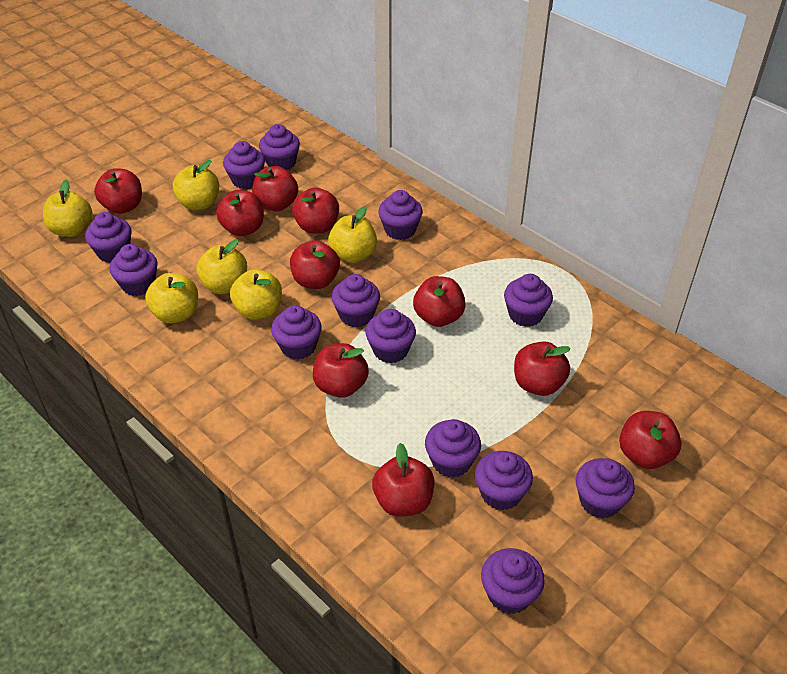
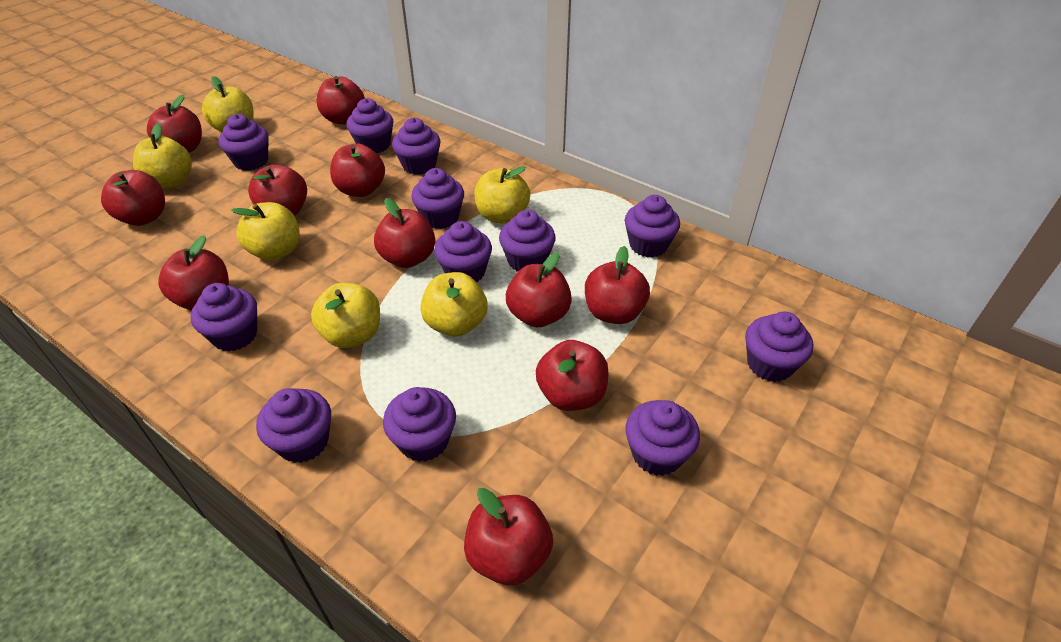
purple cupcake: [85,212,131,263] [110,244,158,296] [223,141,265,189] [259,124,300,170] [271,305,322,360] [331,274,380,327] [365,309,416,363] [378,190,422,240] [425,419,481,478] [475,451,533,511] [481,548,545,614] [504,274,553,327] [576,458,635,518] = 13 -> [191,283,257,352] [219,114,268,171] [256,388,331,463] [346,98,394,154] [383,387,456,462] [392,118,441,175] [411,168,464,229] [434,221,492,282] [499,210,556,272] [625,195,680,258] [625,400,700,476] [745,312,813,382] = 12
red apple: [94,168,142,214] [216,190,264,236] [252,166,298,211] [290,240,340,289] [292,187,339,234] [313,343,369,398] [372,443,434,517] [413,276,466,327] [514,341,571,396] [619,411,682,469] = 10 -> [101,170,165,226] [147,94,202,153] [158,235,229,310] [248,164,307,216] [317,76,365,124] [330,143,385,197] [374,198,435,268] [464,488,553,585] [506,253,572,327] [536,340,609,411] [585,246,650,324] = 11

